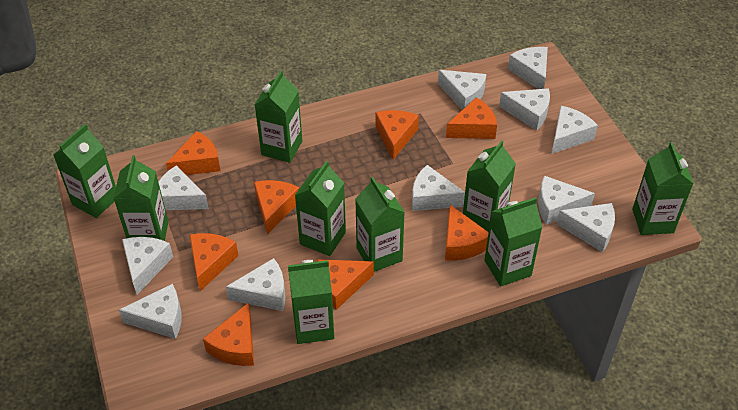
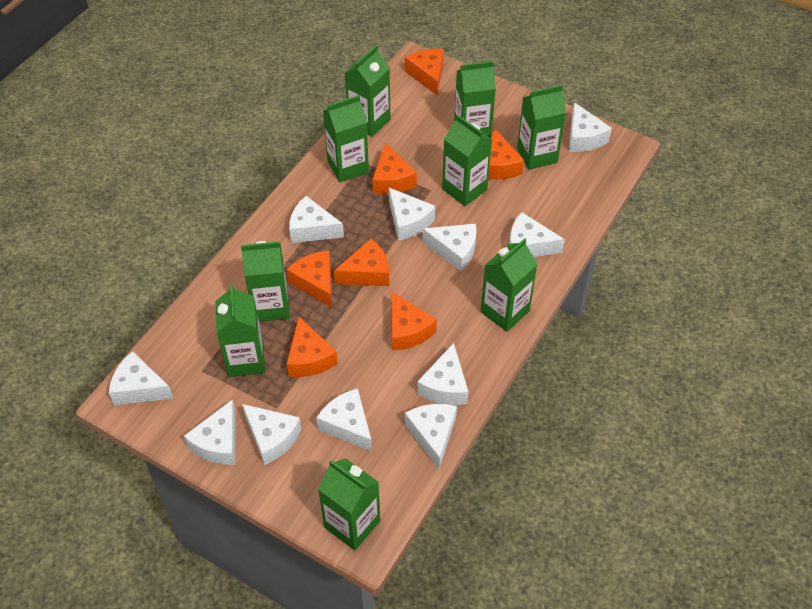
orange cheese: [166,131,220,175] [190,233,238,291] [203,303,254,366] [254,180,299,235] [317,259,374,310] [376,110,419,160] [445,205,489,261] [446,97,497,139] = 8 -> [286,251,332,307] [287,317,338,377] [334,239,389,286] [372,143,417,194] [391,291,437,351] [405,48,444,95] [488,129,524,180] = 7

